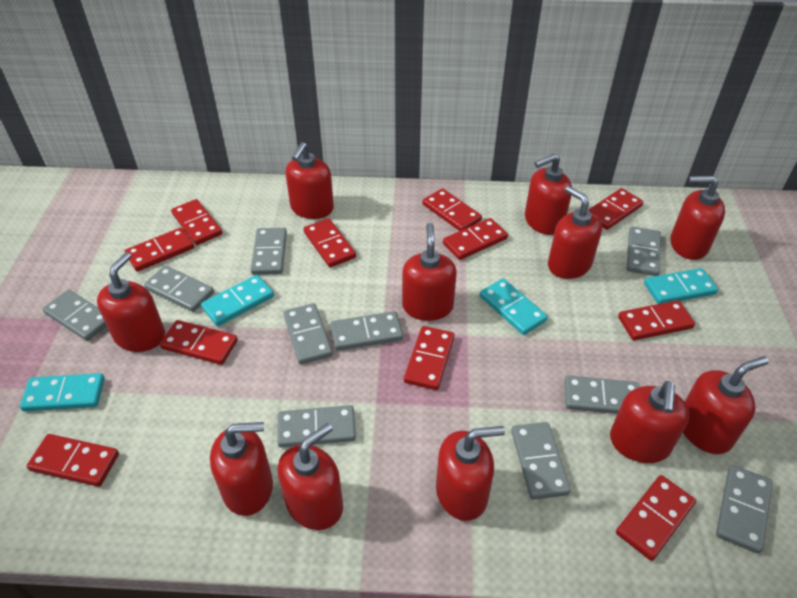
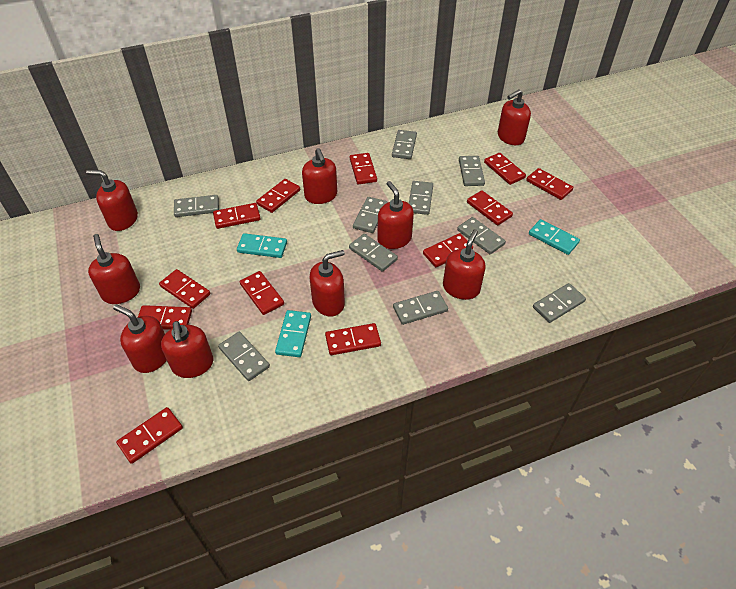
red domino: [27,434,119,487] [125,227,194,272] [160,320,238,365] [171,199,222,245] [303,218,356,267] [404,326,454,390] [422,188,482,231] [443,218,508,260] [588,188,644,230] [616,475,696,561] [618,300,695,340] = 11 -> [116,407,183,464] [138,305,192,330] [159,269,210,309] [213,203,261,229] [240,271,284,315] [256,179,300,213] [325,323,381,355] [350,153,377,184] [423,233,473,267] [467,190,513,225] [484,153,526,185] [526,168,573,200] = 12
red soap dispenser: [97,252,165,352] [210,422,273,516] [278,423,343,530] [286,142,334,219] [402,223,457,321] [436,426,505,521] [525,154,572,235] [548,186,602,279] [610,381,690,463] [671,176,725,260] [683,356,769,454] = 11 -> [86,170,138,231] [88,234,140,304] [113,304,167,373] [161,321,213,378] [302,148,337,204] [310,250,345,317] [377,181,414,249] [443,229,486,300] [498,89,531,145] = 9
turquoise domino: [20,373,105,412] [201,275,274,326] [480,278,548,335] [644,268,718,304] = 4 -> [237,233,287,258] [275,310,311,357] [529,219,580,255] = 3

